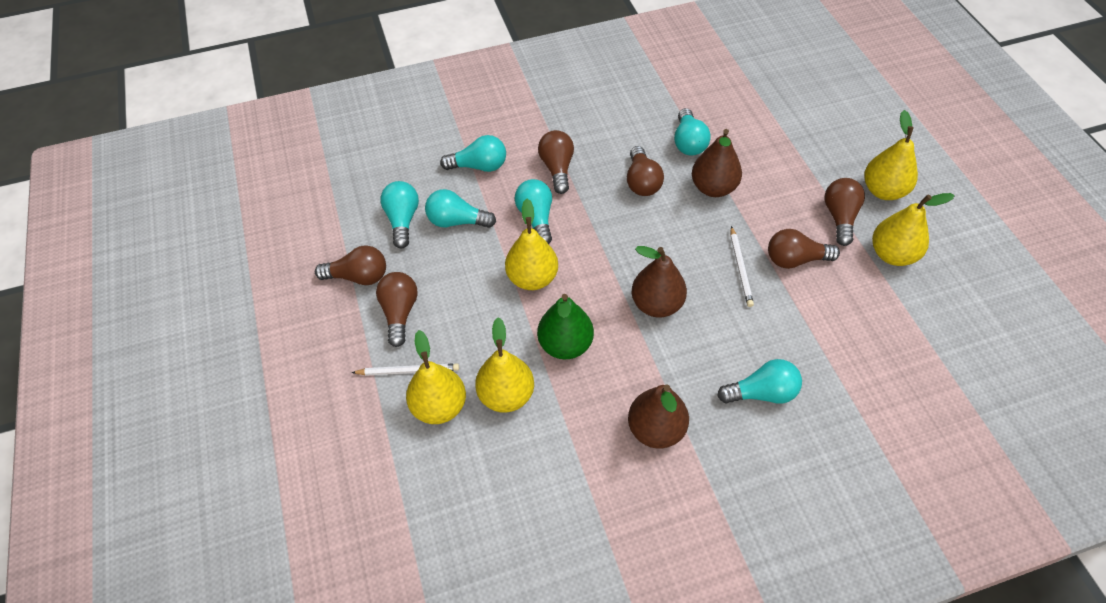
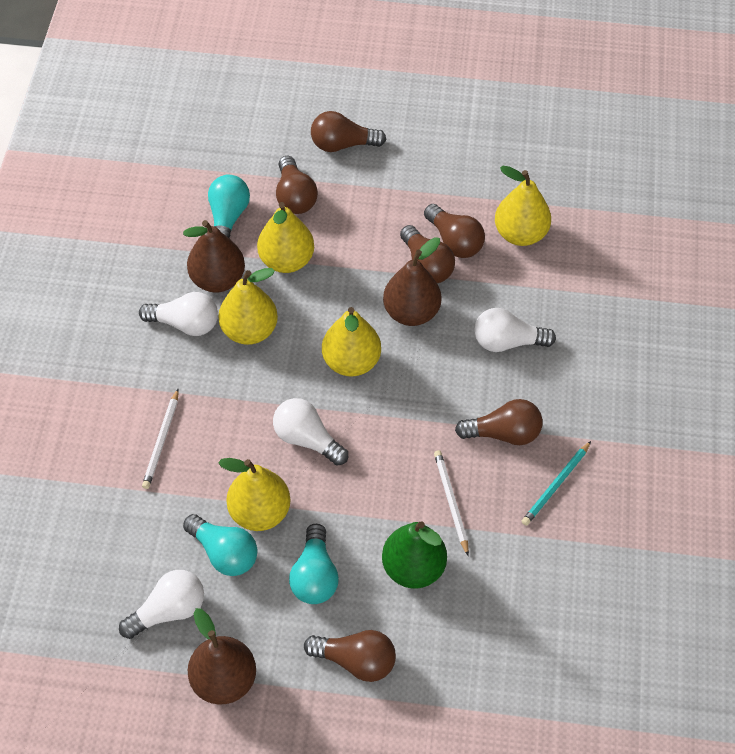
turquoise light bulb: [380,181,419,248] [425,189,496,228] [440,135,506,172] [515,179,552,244] [674,108,711,155] [717,359,802,404] = 6 -> [183,514,257,576] [208,175,250,238] [289,524,339,604] = 3
turquoise pencil: none = 0 -> [522,441,591,526] = 1
white light bulb: none = 0 -> [119,570,204,639] [139,292,218,336] [273,398,348,466] [474,308,556,352] = 4

